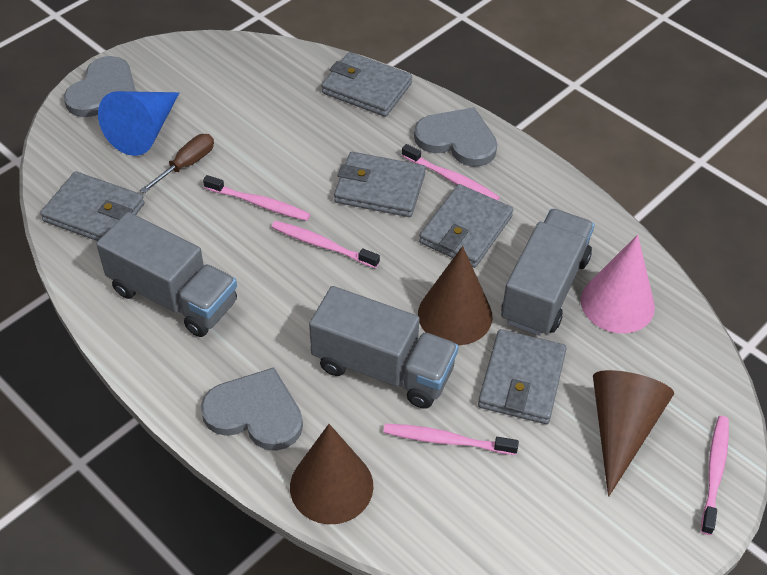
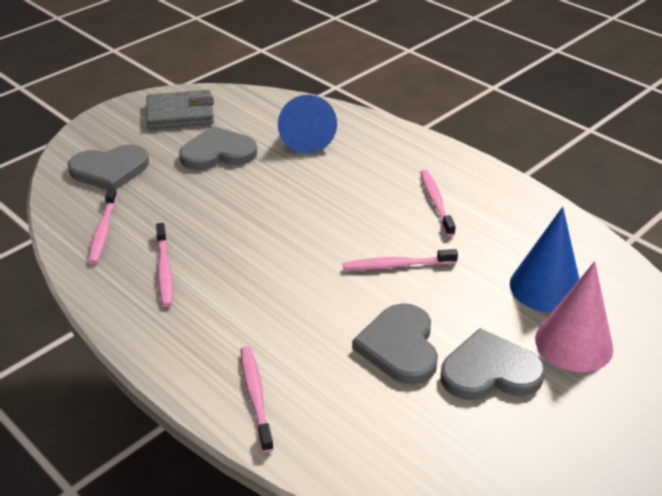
blue cone: [98,91,179,156] = 1 -> [278,95,337,154] [510,207,579,312] = 2
brown cone: [290,424,373,524] [418,246,492,345] [593,370,674,497] = 3 -> none = 0
brown screwdriver: [140,134,214,193] = 1 -> none = 0
grey heart: [64,56,136,117] [201,368,303,451] [414,107,497,167] = 3 -> [68,145,149,190] [179,126,257,170] [352,303,438,384] [441,328,545,400] = 4
grey truck: [96,212,237,337] [309,286,458,409] [501,209,595,336] = 3 -> none = 0
grey wallet: [40,171,145,241] [322,52,412,117] [334,152,426,217] [419,184,513,268] [478,329,567,424] = 5 -> [147,90,214,129] = 1

